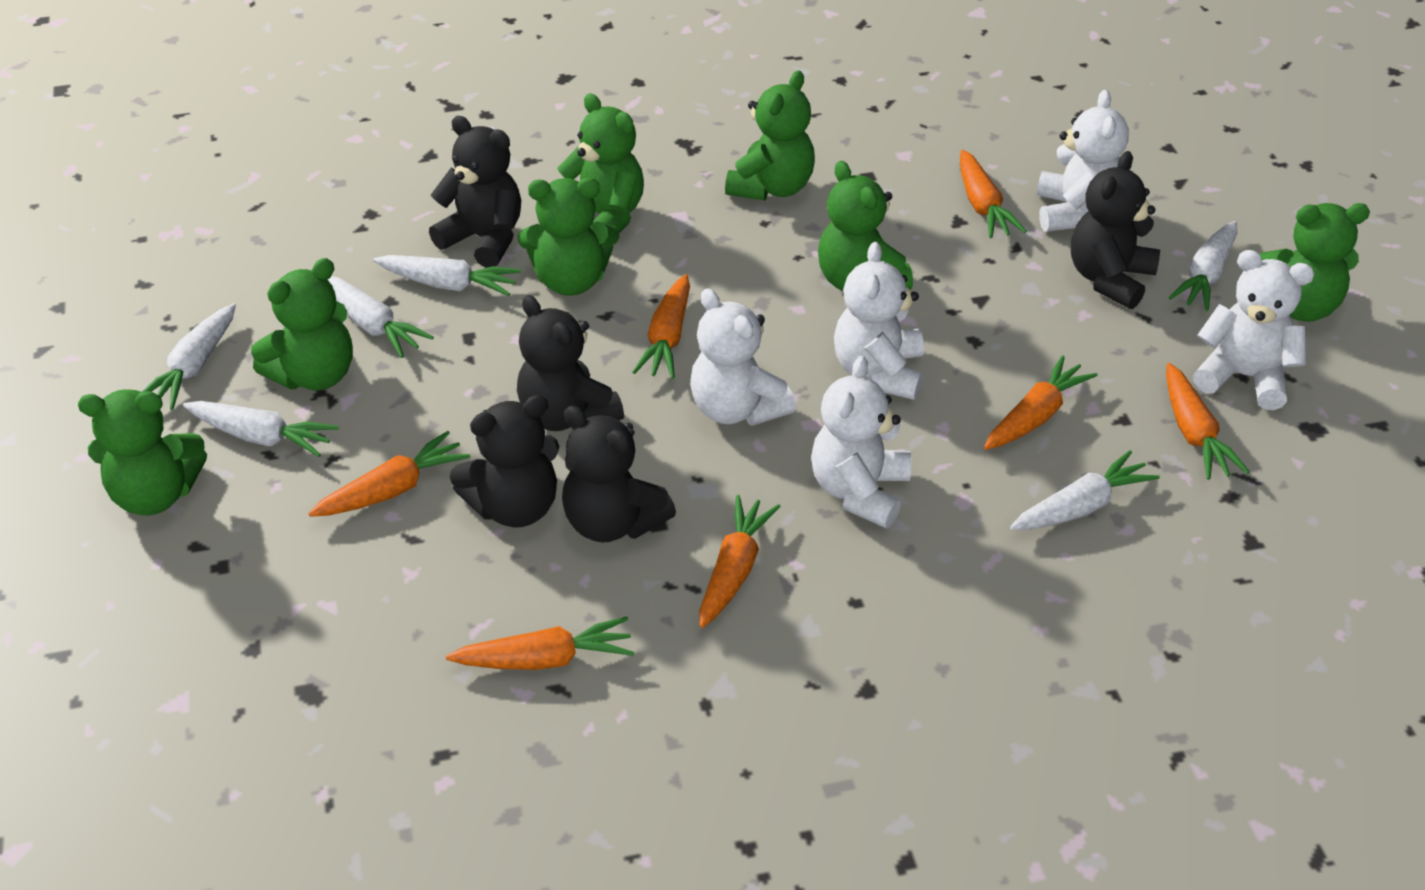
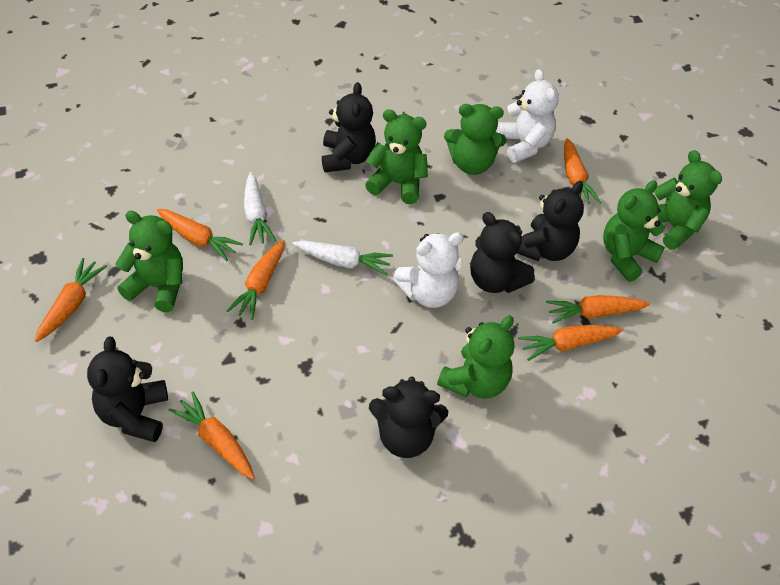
green teddy bear: [78,389,207,515] [251,258,353,390] [518,178,619,296] [557,94,644,233] [725,70,815,201] [818,161,913,291] [1260,203,1370,322] = 7 -> [115,211,183,312] [365,109,428,204] [437,316,514,399] [444,104,506,175] [603,180,665,282] [654,150,722,250] = 6
white carrot: [142,303,236,410] [183,401,339,457] [328,276,434,358] [373,255,521,296] [1010,450,1160,530] [1169,221,1238,311] = 6 -> [244,172,276,245] [292,241,393,275] = 2
white teddy bear: [690,288,796,426] [811,356,911,528] [834,242,924,400] [1036,90,1129,232] [1193,250,1314,410] = 5 -> [393,232,464,308] [497,69,559,163] = 2

